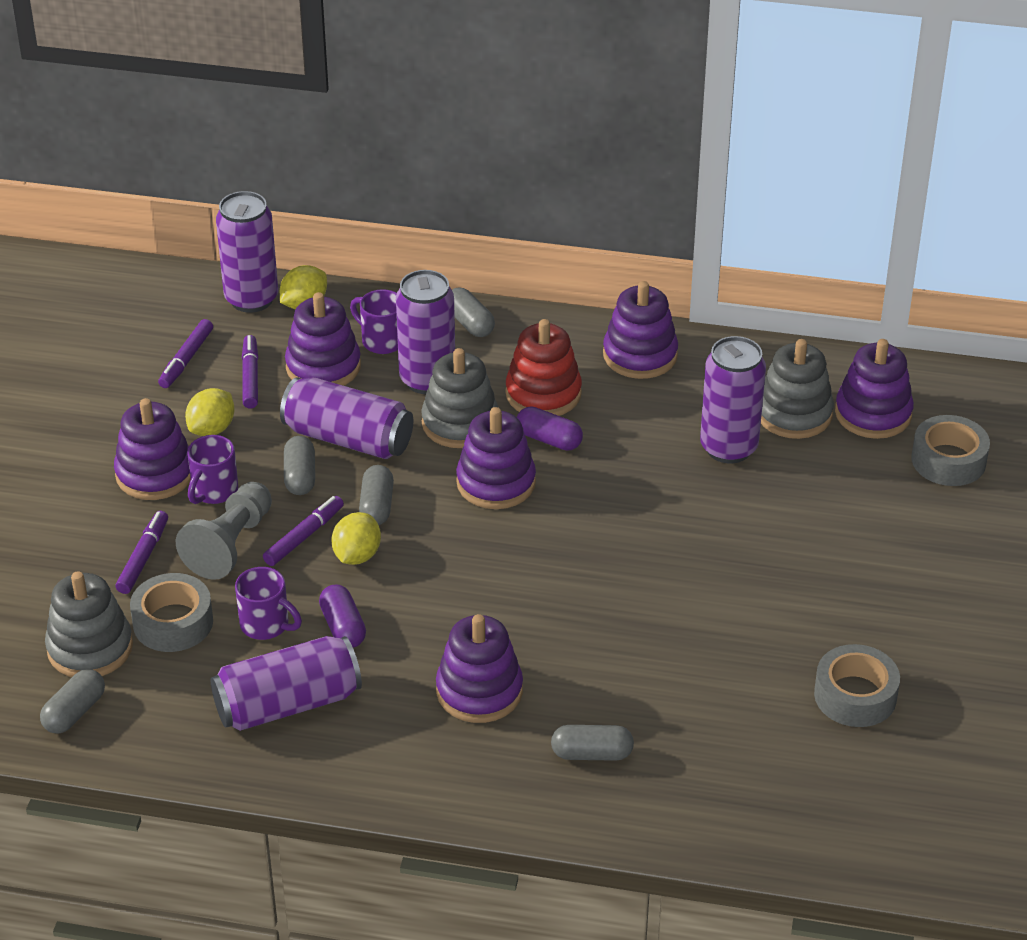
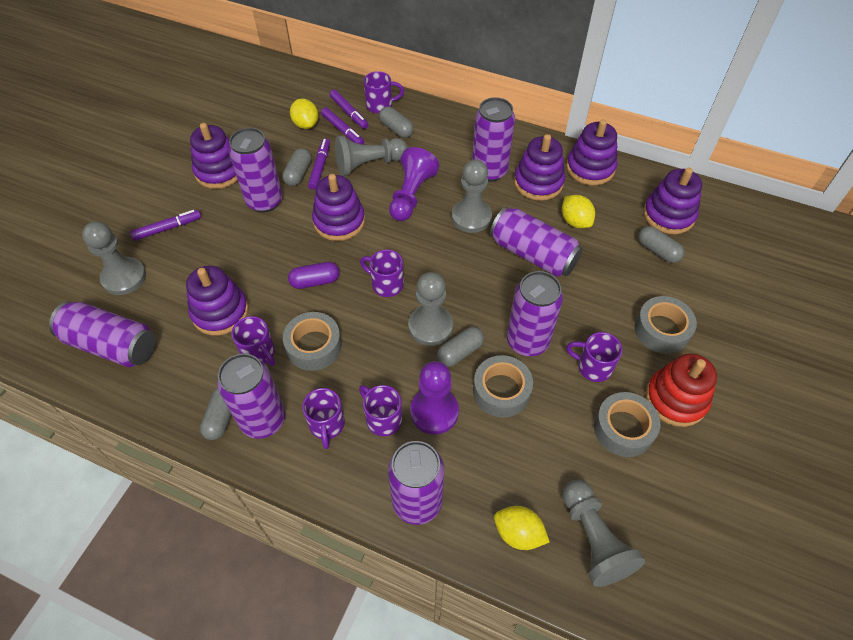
grey pawn: [176,482,272,580] = 1 -> [82,221,146,295] [335,136,408,176] [408,272,453,346] [452,160,492,233] [562,480,645,587] = 5
grey stacking toy: [45,571,133,677] [421,348,498,448] [761,339,834,439] = 3 -> none = 0
grey tape: [130,573,213,652] [814,644,900,727] [911,415,990,486] = 3 -> [283,312,342,371] [473,355,533,418] [594,392,660,457] [635,296,697,354] = 4
purple can: [211,636,362,731] [216,191,278,313] [280,377,413,459] [396,270,455,394] [700,336,766,464] = 5 -> [49,301,156,367] [217,353,285,439] [229,128,283,213] [388,441,444,525] [472,97,515,182] [490,207,583,277] [507,271,563,356] = 7
purple capsule: [319,584,366,648] [517,406,583,451] = 2 -> [288,262,339,289] = 1
purple mug: [187,435,238,504] [235,567,302,640] [350,289,398,354] = 3 -> [231,316,275,366] [302,388,345,449] [359,385,402,436] [360,249,404,297] [364,71,404,113] [566,332,622,382] = 6
purple pawn: none = 0 -> [389,147,439,221] [410,361,459,434] = 2

